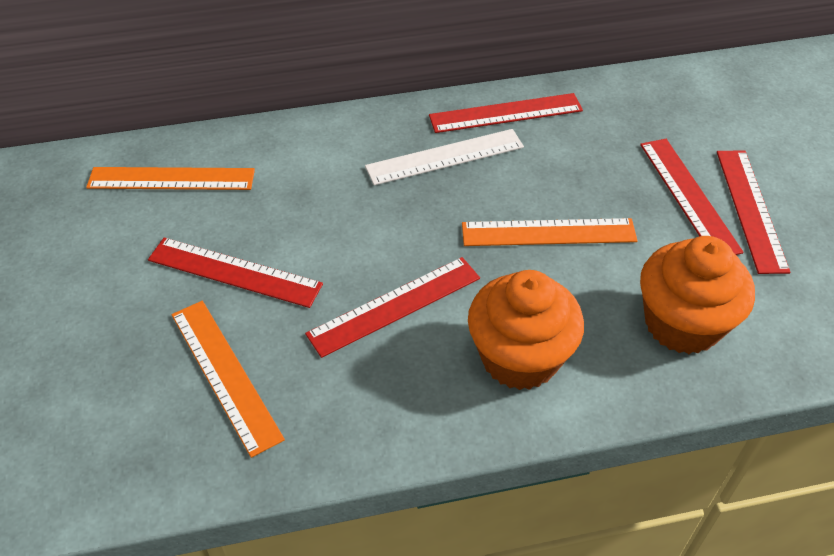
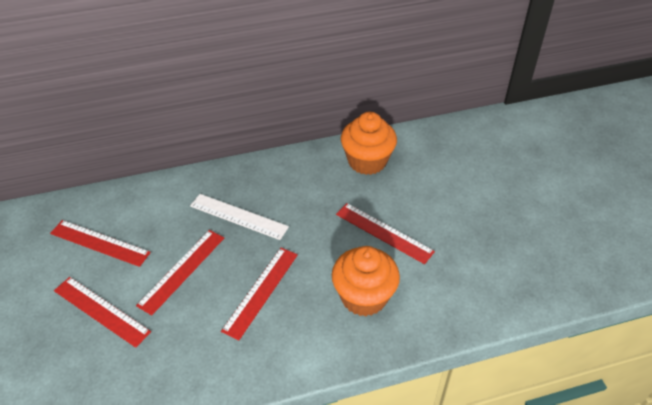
orange ruler: [86,167,255,190] [172,301,285,458] [462,218,638,246] = 3 -> none = 0

